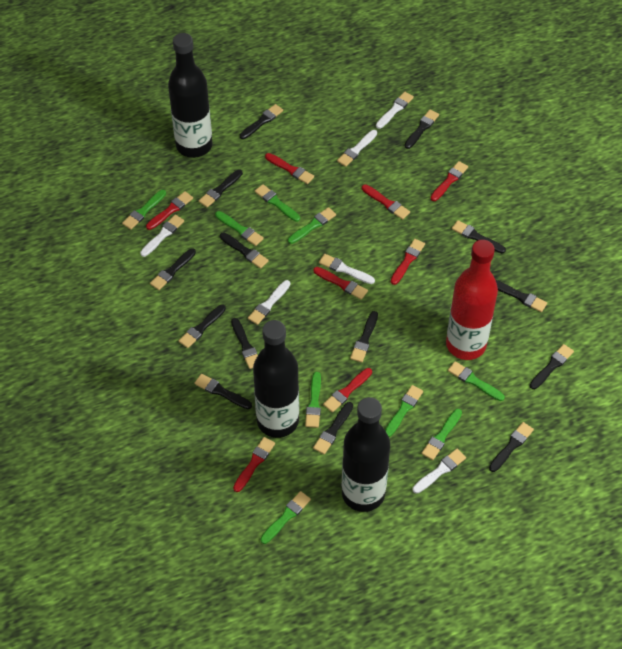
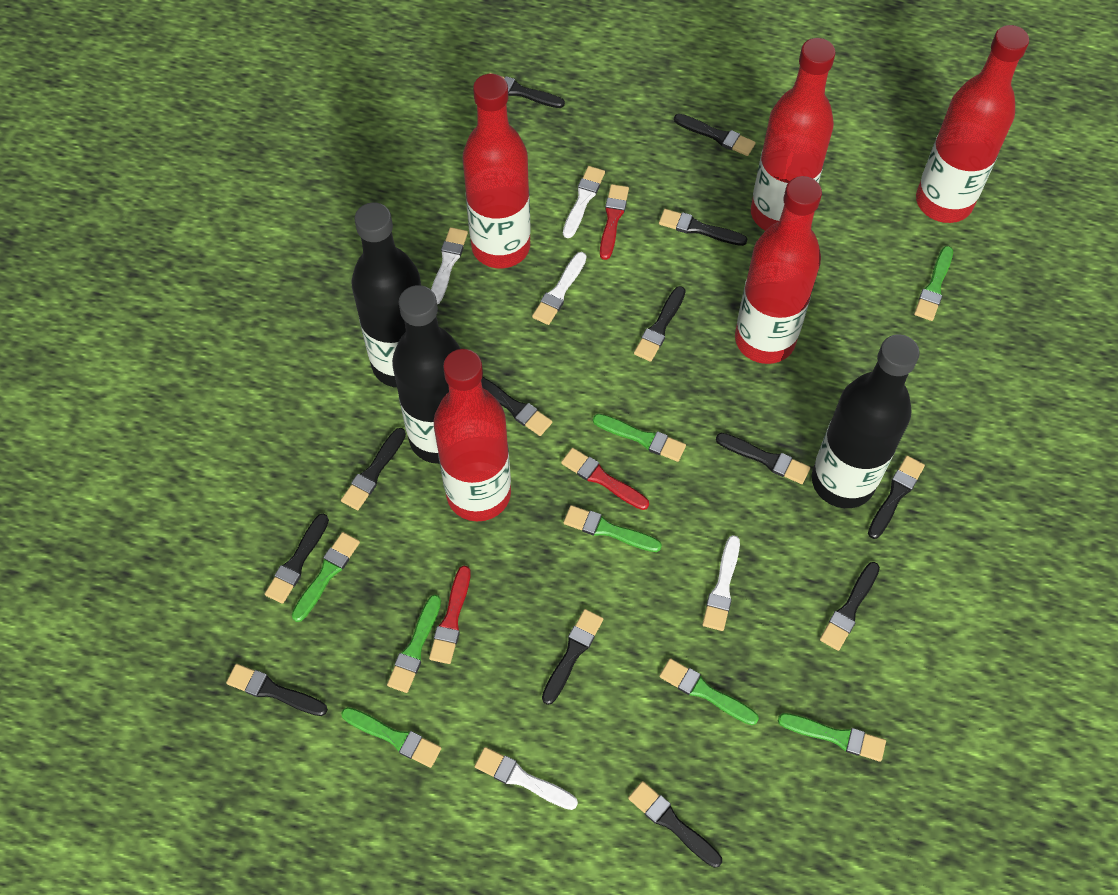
black brush: [150,248,196,290] [179,304,226,348] [194,374,252,409] [199,169,243,208] [220,233,269,269] [231,318,258,369] [240,104,283,139] [313,402,353,455] [350,311,378,362] [405,110,439,149] [452,220,506,253] [489,422,534,472] [496,280,547,312] [530,344,574,389] = 14 -> [226,664,328,716] [265,514,329,604] [341,428,406,510] [481,377,552,436] [489,73,565,108] [542,609,603,705] [628,781,722,868] [634,286,686,362] [659,209,747,246] [674,114,756,156] [716,433,810,484] [820,562,880,651] [868,456,925,539] = 13
green brush: [122,190,166,230] [215,211,264,246] [255,184,300,222] [260,491,311,544] [288,207,336,244] [305,372,321,428] [385,385,423,437] [422,409,462,460] [448,361,505,401] = 9 -> [292,532,360,622] [341,707,441,768] [387,595,441,693] [564,505,662,552] [593,414,686,462] [659,658,759,725] [778,713,886,762] [914,246,953,321] = 8
red bottle: [446,240,498,360] = 1 -> [434,349,511,521] [462,74,531,268] [735,176,822,364] [751,38,836,231] [916,25,1029,223] = 5
red brush: [146,191,193,230] [233,437,275,492] [265,153,314,184] [313,267,368,300] [323,368,372,412] [362,184,410,220] [391,239,425,285] [430,161,468,201] = 8 -> [429,566,471,664] [561,448,649,510] [600,184,629,260] = 3
white brush: [140,215,184,257] [248,280,290,325] [319,254,375,284] [337,130,377,167] [376,92,414,129] [413,449,466,494] = 6 -> [431,227,468,304] [475,747,578,810] [532,252,587,325] [563,166,605,238] [702,535,740,631] = 5

